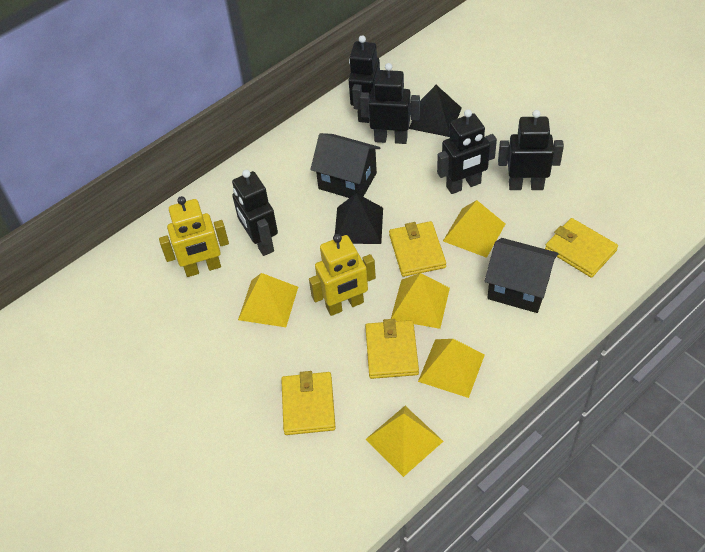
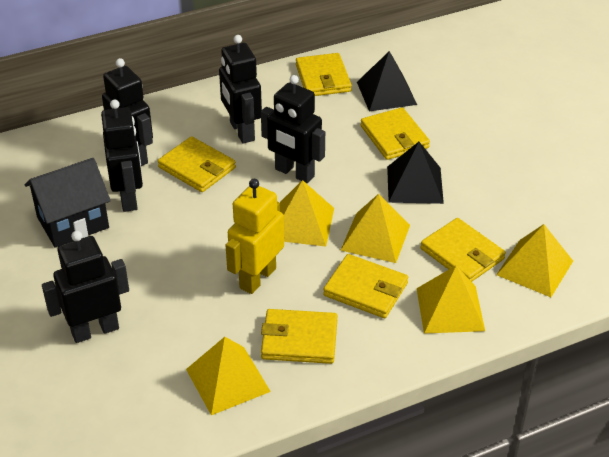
black house: [310,133,380,198] [485,238,559,313] = 2 -> [24,158,111,248] = 1
yellow robot: [159,196,229,277] [309,234,376,316] = 2 -> [226,179,284,294] = 1
yellow wallet: [281,371,336,435] [365,319,419,379] [389,221,446,277] [545,218,618,278] = 4 -> [158,136,236,192] [261,309,338,364] [296,53,352,96] [323,254,408,318] [361,107,430,160] [420,218,506,282] = 6

